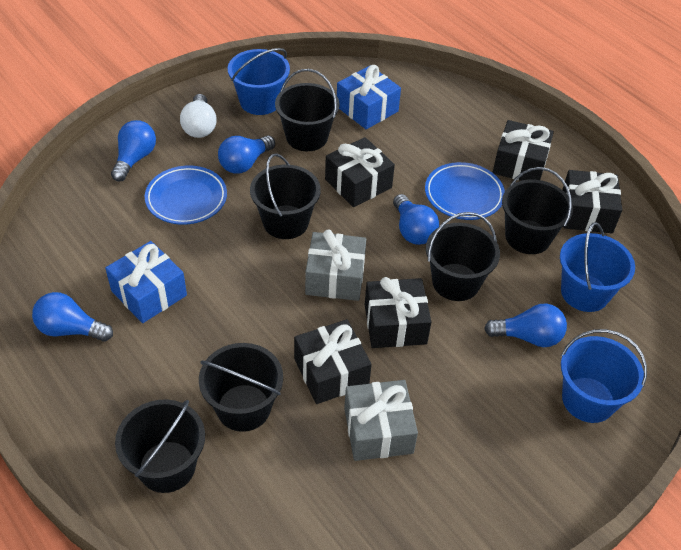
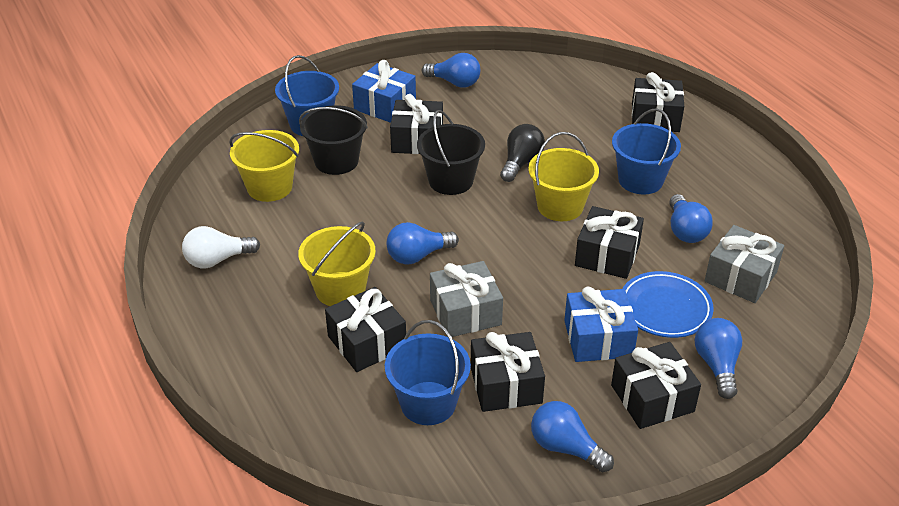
black bucket: [115,400,205,493] [199,343,283,432] [250,153,321,239] [275,69,340,151] [426,212,500,301] [502,167,573,254] = 6 -> [299,105,368,175] [417,110,485,195] = 2
black gift: [294,319,372,404] [325,137,395,207] [365,277,432,348] [493,120,554,181] [562,170,622,233] = 5 -> [325,287,406,372] [390,94,443,154] [471,332,545,412] [575,206,644,279] [611,342,701,429] [632,72,684,132] = 6
black light bulb: none = 0 -> [500,124,545,182] = 1
blue plate: [145,166,227,225] [425,162,505,220] = 2 -> [622,271,714,338] = 1
yellow bucket: none = 0 -> [229,130,299,202] [298,221,376,306] [528,132,599,221] = 3

